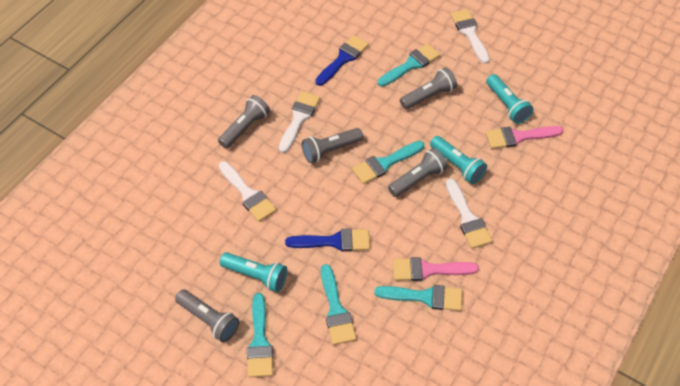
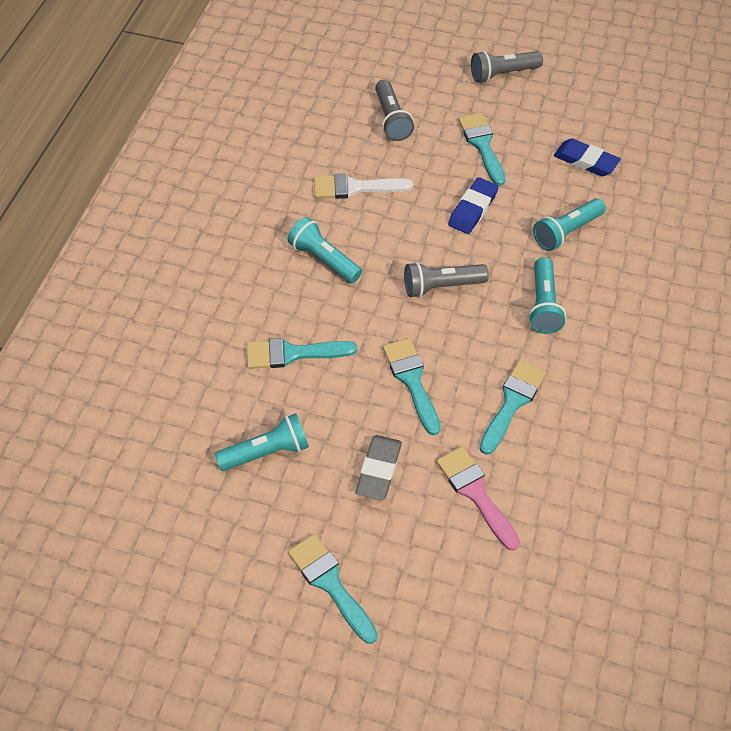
blue brush: [285,229,370,252] [315,35,369,86] = 2 -> none = 0
blue eraser: none = 0 -> [448,177,499,234] [554,138,621,176] = 2
grey eraser: none = 0 -> [356,435,402,501] = 1
grey flashlight: [175,289,239,342] [218,95,270,149] [302,128,363,163] [388,148,448,197] [400,67,457,109] = 5 -> [375,80,414,141] [404,262,489,298] [471,51,543,83] = 3
pink brush: [392,257,479,281] [486,126,563,149] = 2 -> [436,446,520,551] = 1
turquoise flashlight: [220,252,287,292] [430,136,487,184] [486,74,534,124] = 3 -> [215,413,309,471] [288,217,362,283] [529,257,566,334] [533,198,606,251] = 4
white brush: [219,161,276,222] [279,91,320,153] [446,179,492,249] [450,9,490,64] = 4 -> [314,174,413,199] = 1

